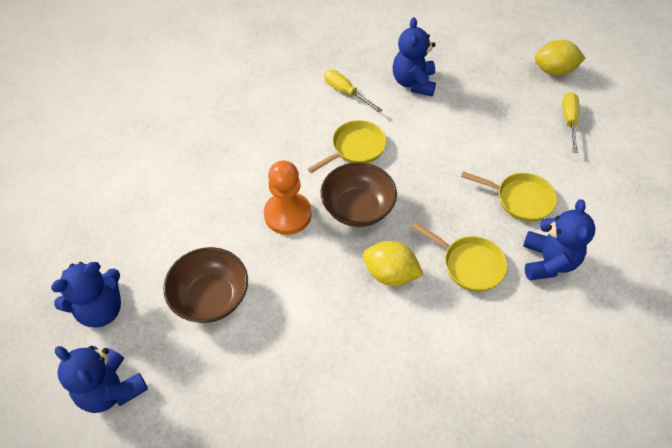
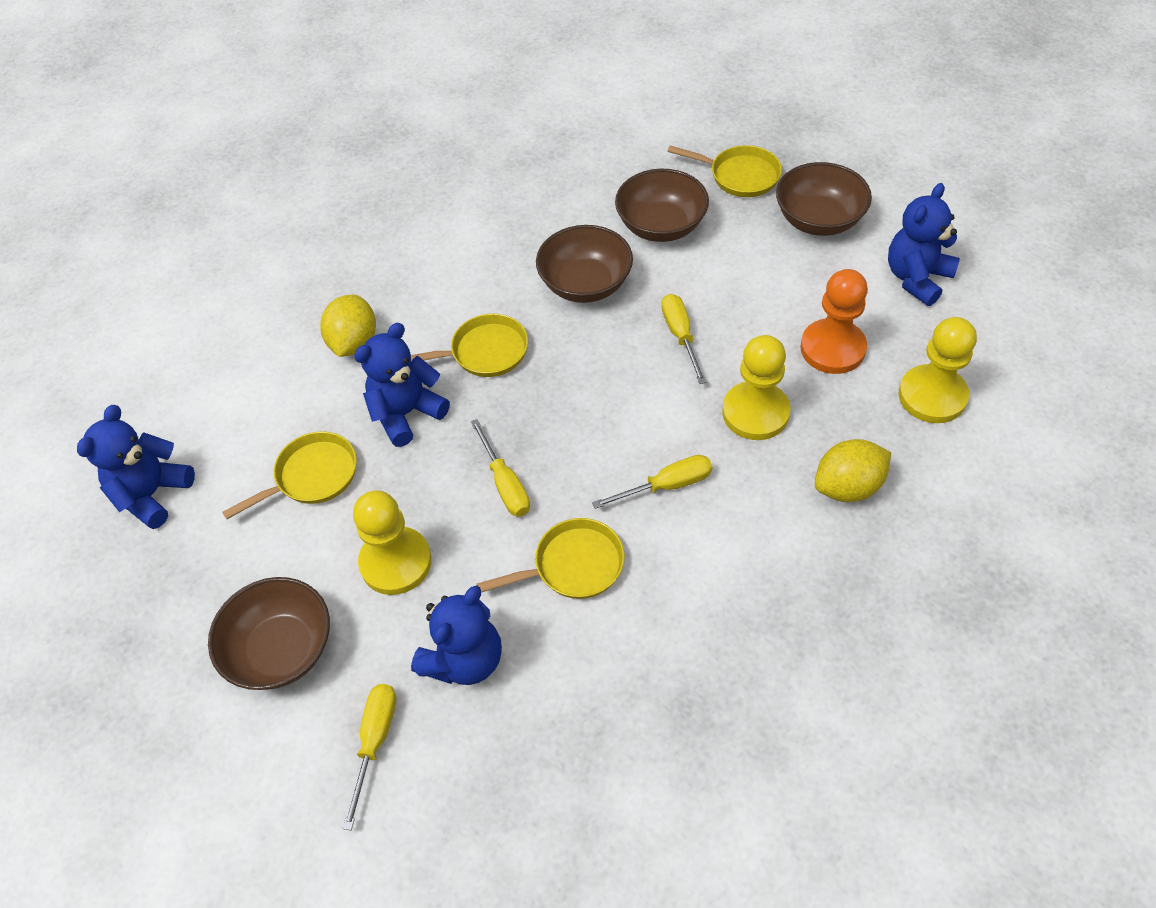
brown bowl: [163,247,248,323] [321,162,397,227] = 2 -> [208,577,330,690] [536,225,633,303] [615,169,709,242] [776,162,872,236] = 4
yellow pan: [308,120,386,173] [412,222,507,291] [461,171,557,222] = 3 -> [222,431,357,519] [411,314,528,377] [477,518,625,599] [668,145,782,197] = 4
yellow pawn: none = 0 -> [353,490,432,595] [722,335,790,440] [898,317,977,423] = 3
yellow screwdriver: [324,70,382,113] [562,92,580,153] = 2 -> [343,684,396,830] [471,419,530,517] [592,455,712,509] [661,294,706,384] = 4

